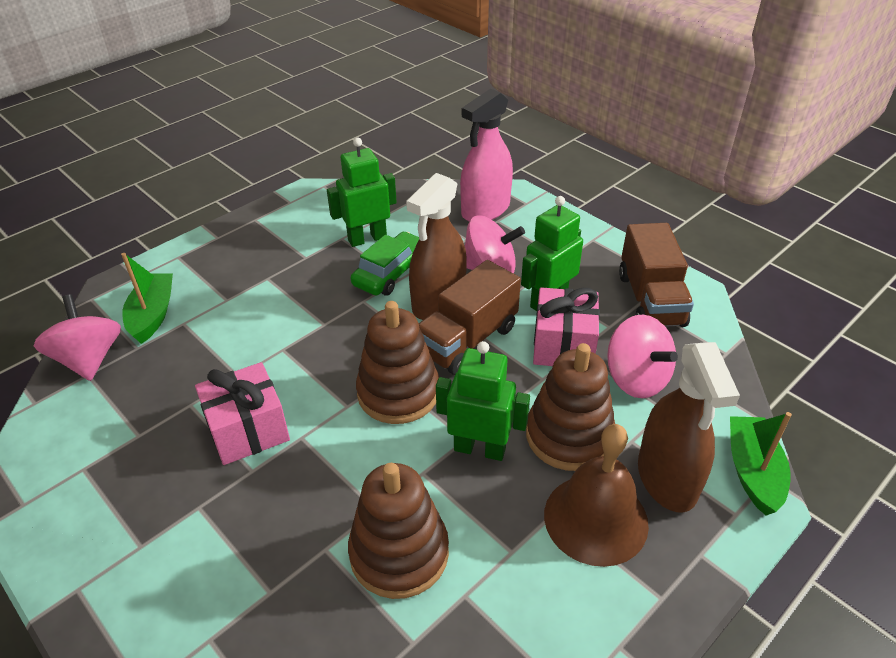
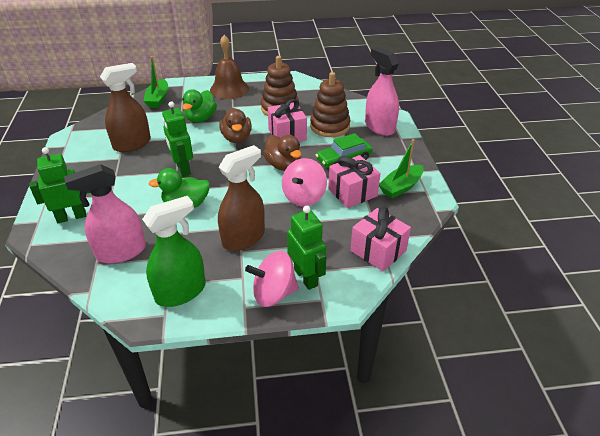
brown duck: none = 0 -> [219,108,252,143] [263,135,302,171] = 2
brown stacking toy: [348,463,449,599] [356,301,439,424] [526,343,615,471] = 3 -> [261,56,299,116] [310,72,350,137] = 2
brown truck: [419,260,521,375] [619,223,694,327] = 2 -> none = 0
green duck: none = 0 -> [148,168,210,208] [182,89,217,123] = 2
green spray bottle: none = 0 -> [142,196,206,307] = 1
pink gift: [195,362,290,465] [533,287,600,366] = 2 -> [268,99,307,142] [328,155,381,208] [350,207,411,271] = 3
pink spinning top: [34,295,121,381] [465,216,525,273] [607,315,678,398] = 3 -> [245,251,299,307] [282,158,327,206] = 2
pink spray bottle: [460,88,513,222] = 1 -> [64,164,146,264] [365,47,399,136] = 2

